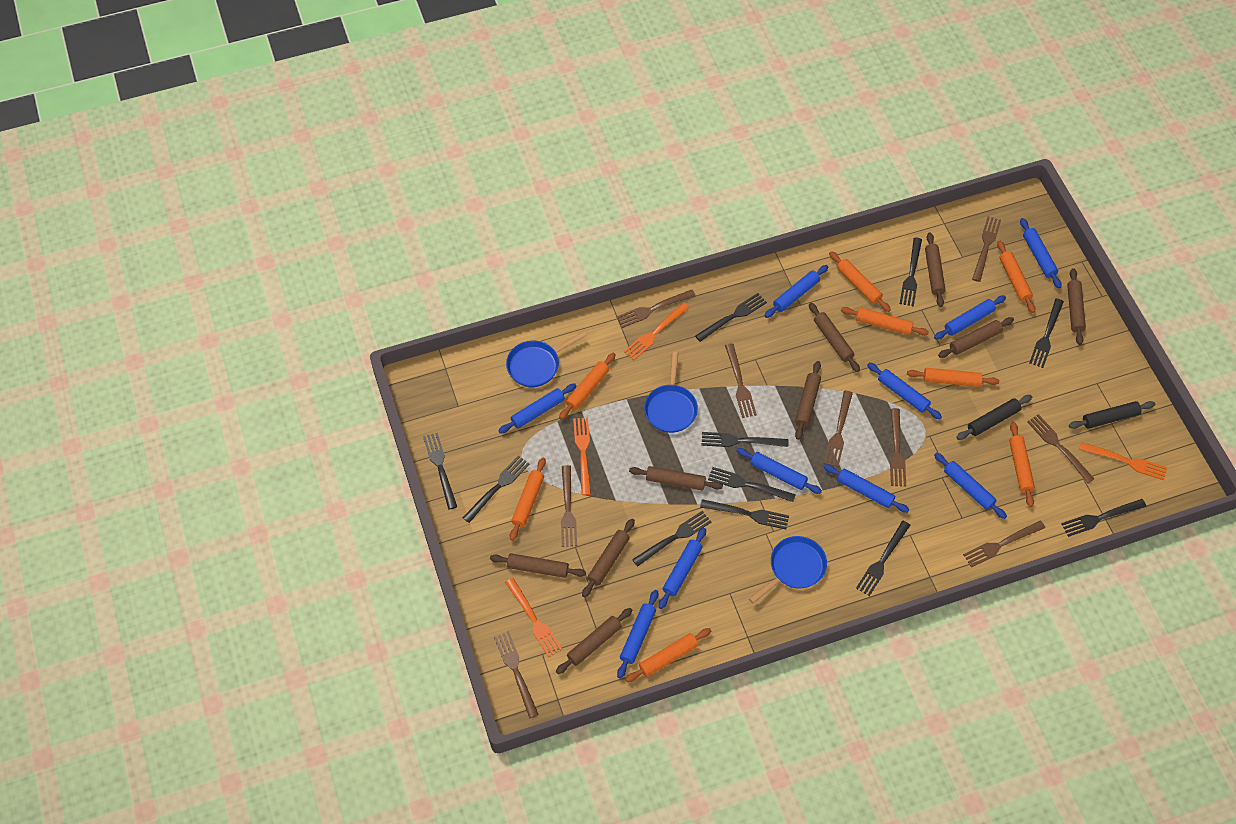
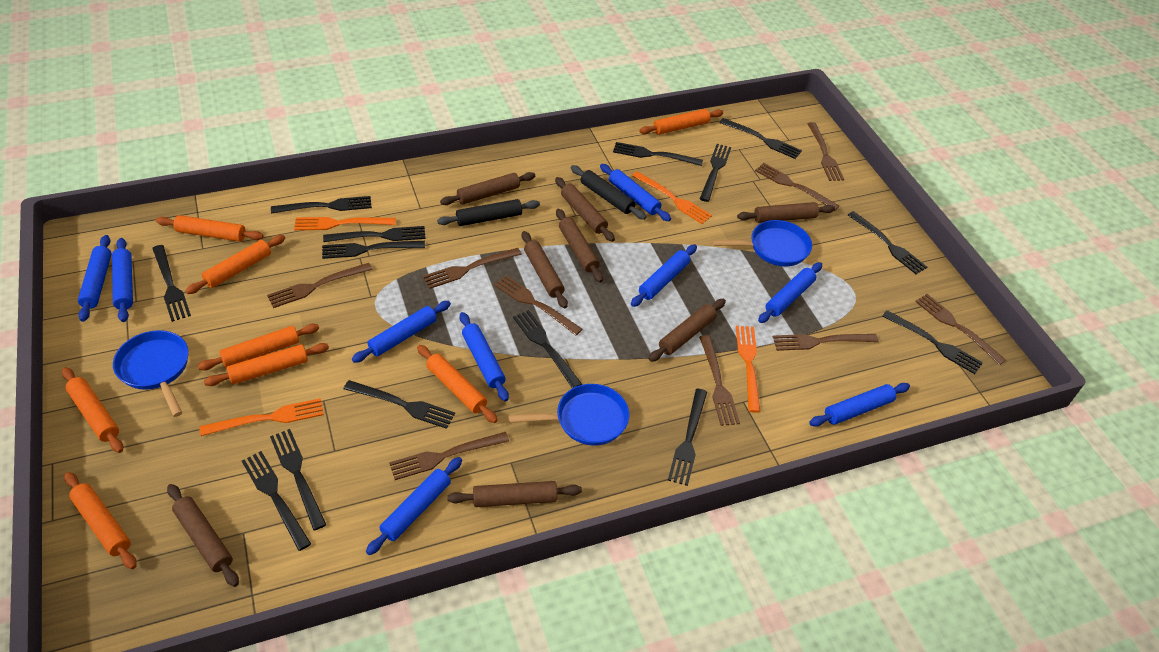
black fork: [423,433,457,510] [463,455,529,523] [632,511,711,567] [695,293,767,342] [700,499,789,529] [702,432,789,447] [708,467,796,502] [856,521,911,596] [900,238,922,307] [1029,298,1064,368] [1061,499,1146,537] = 11 -> [152,245,191,322] [242,451,311,551] [270,429,326,530] [271,196,372,214] [322,241,425,259] [323,226,426,242] [343,380,455,429] [513,310,582,388] [613,142,703,166] [668,389,707,486] [700,144,731,202] [719,118,802,159] [848,211,927,274] [882,310,983,374] = 14
blue rolling pin: [498,384,577,434] [617,590,659,679] [658,528,706,609] [737,448,822,494] [764,265,828,318] [824,464,910,513] [867,363,942,419] [934,295,1006,340] [934,452,1007,519] [1020,218,1062,288] = 10 -> [78,235,112,322] [112,238,133,322] [352,301,451,363] [366,457,462,555] [460,312,509,402] [600,164,671,221] [631,244,697,307] [758,262,822,323] [809,383,910,427] = 9
brown rolling pin: [490,553,586,578] [556,608,632,674] [582,518,635,598] [629,466,723,490] [795,361,821,440] [809,303,860,372] [925,232,946,307] [938,317,1014,358] [1067,268,1086,345] = 9 -> [167,484,239,587] [440,172,535,205] [447,481,582,507] [522,231,568,309] [555,177,615,242] [556,209,603,283] [649,299,726,362] [737,202,835,223] = 8

